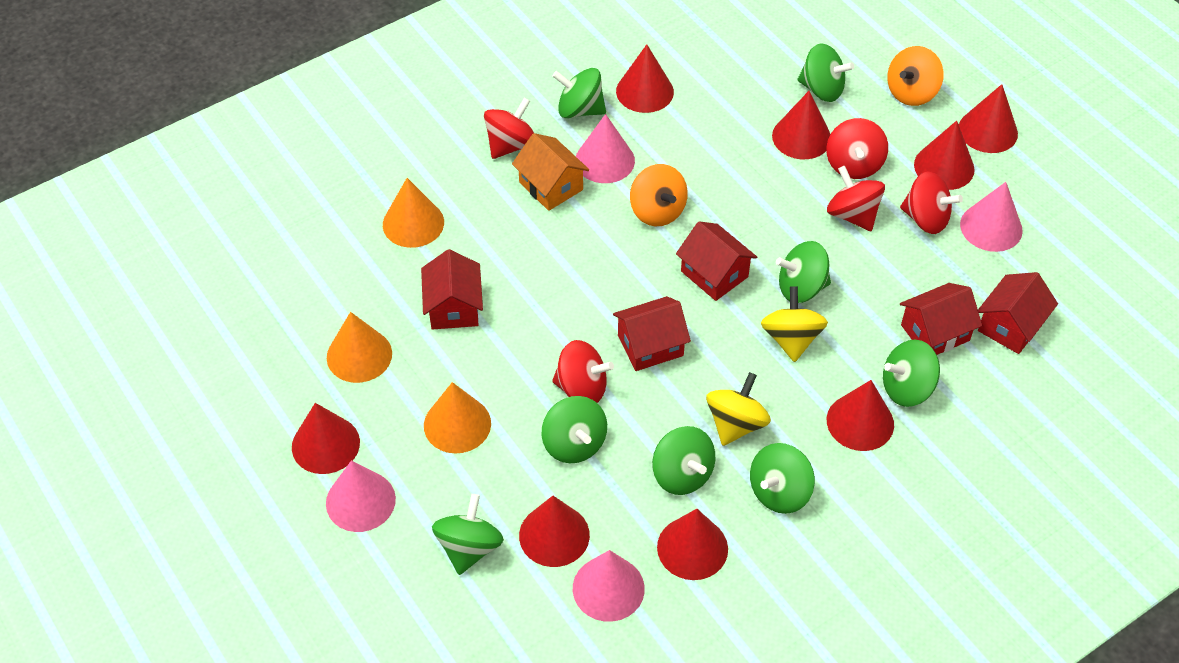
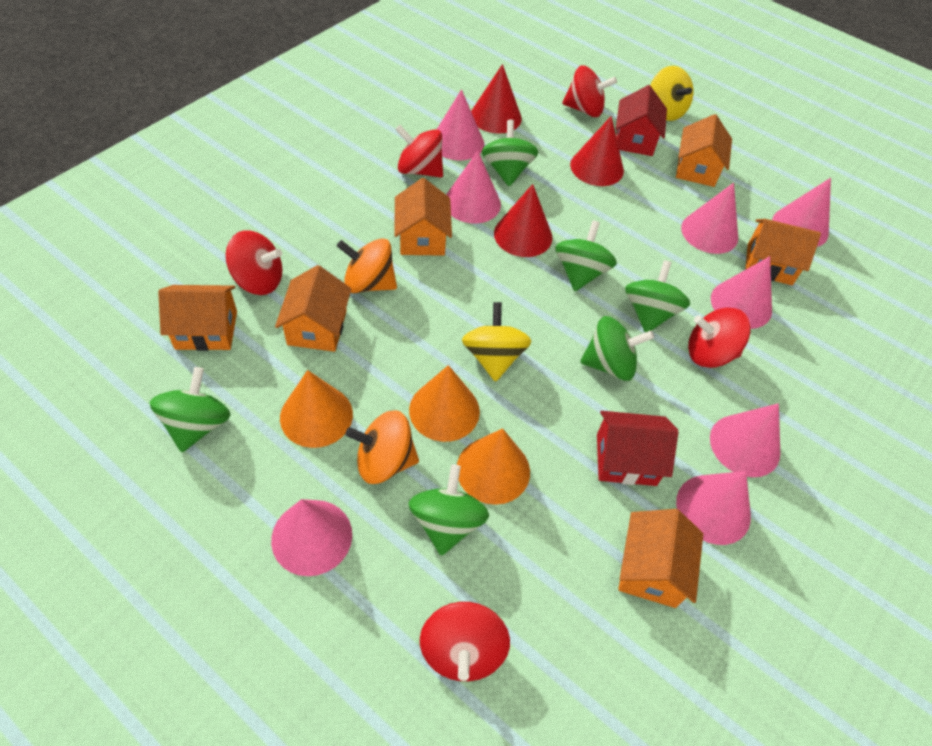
green spinning top: [432,494,504,575] [542,396,607,463] [552,68,606,118] [652,426,715,495] [750,443,815,514] [776,241,831,303] [798,43,854,102] [883,340,940,407] = 8 -> [150,367,231,452] [409,464,489,556] [481,120,539,187] [555,221,617,291] [580,316,654,381] [625,260,690,332] = 6
orange house: [512,133,589,211] = 1 -> [158,285,237,351] [275,265,351,352] [394,178,452,256] [618,509,703,608] [676,114,732,187] [745,219,821,285] = 6
pink cone: [326,461,396,532] [573,550,645,622] [576,114,635,183] [960,182,1023,252] = 4 -> [271,499,352,576] [437,89,484,160] [446,151,501,224] [676,471,751,545] [681,183,738,254] [710,403,780,477] [711,256,772,329] [772,178,831,247] = 8
red cone: [292,403,360,474] [519,496,590,567] [616,44,674,113] [657,509,728,580] [772,91,830,159] [827,380,894,451] [914,121,975,190] [959,84,1018,153] = 8 -> [471,64,522,134] [494,184,553,257] [570,116,624,186] = 3
red house: [421,249,483,330] [613,296,691,371] [676,221,757,301] [900,283,982,355] [978,272,1058,354] = 5 -> [597,411,679,486] [616,85,667,156] = 2

